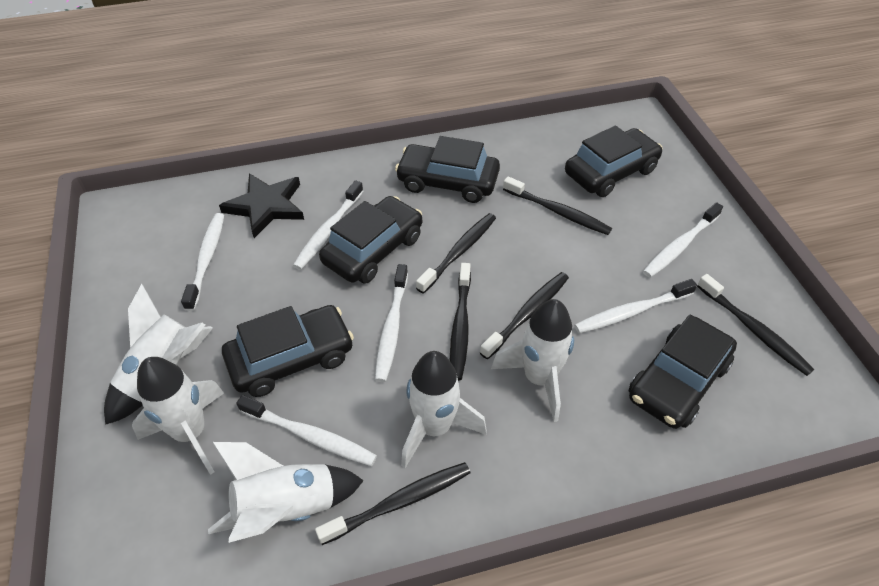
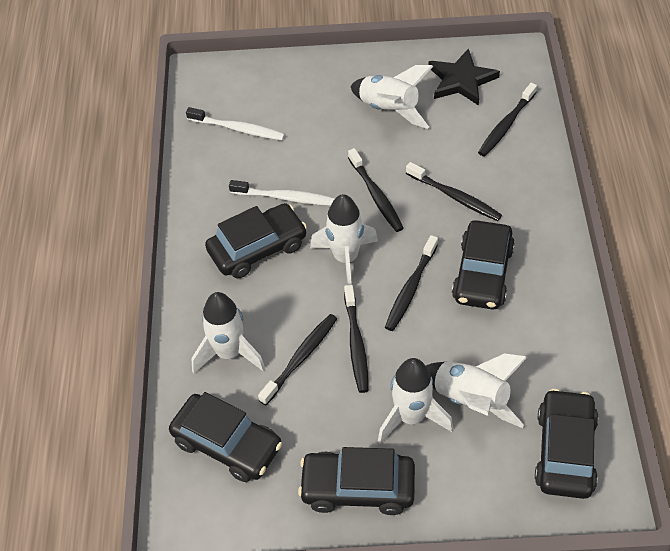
white toothbrush: [181,213,224,311] [236,395,377,466] [293,180,363,270] [375,264,408,382] [574,279,697,333] [643,202,723,277] = 6 -> [186,107,285,141] [229,180,335,206] = 2

